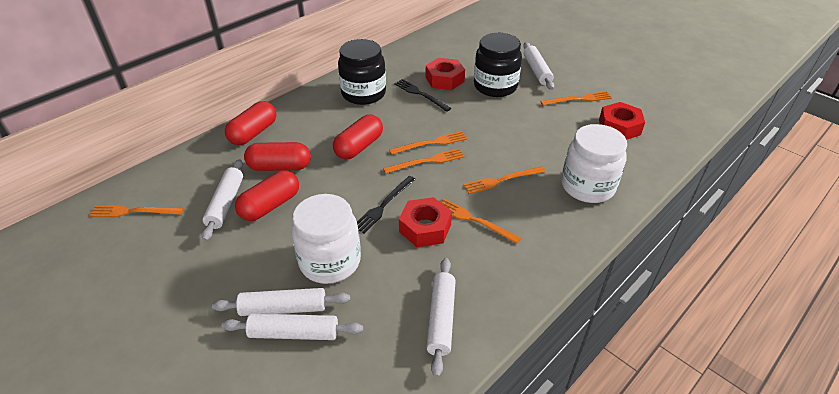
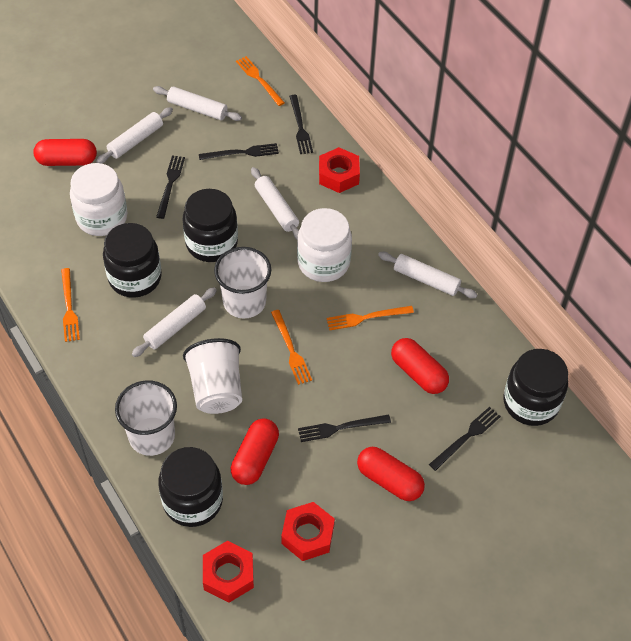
black fork: [357,176,416,233] [394,79,451,112] = 2 -> [156,155,185,219] [199,143,279,160] [289,95,313,154] [298,414,391,442] [429,407,501,471] = 5
black jar: [338,39,386,105] [474,33,522,97] = 2 -> [103,223,162,298] [158,447,223,527] [183,189,238,262] [503,349,568,426] = 4
orange fork: [89,205,184,217] [383,148,464,174] [389,131,467,155] [441,198,521,244] [463,166,546,194] [540,91,612,106] = 6 -> [61,268,80,342] [236,56,285,106] [271,310,312,385] [326,306,414,330] = 4
white cup: none = 0 -> [115,380,177,456] [183,338,242,414] [214,247,271,318] = 3

